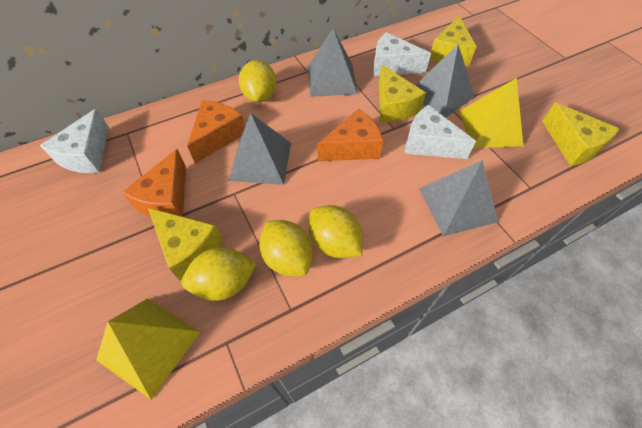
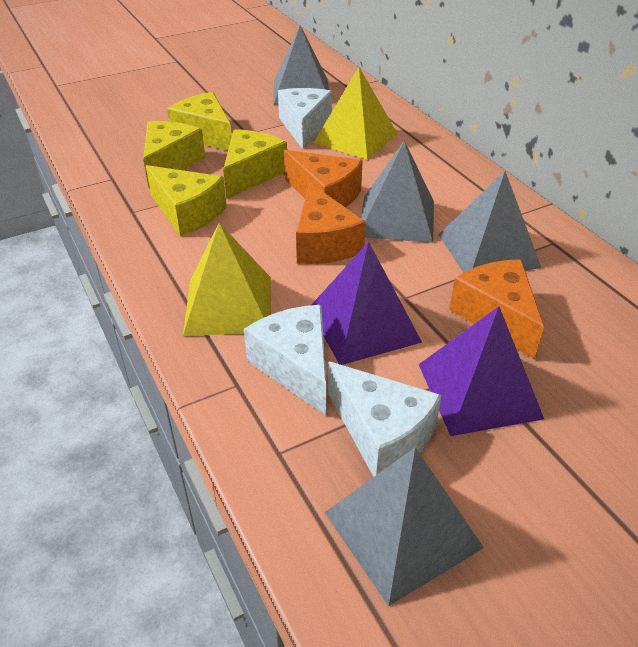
purple pyramid: none = 0 -> [312,241,422,365] [418,306,544,436] = 2
yellow lemon: [181,247,257,301] [239,60,276,102] [259,220,313,276] [309,205,363,258] = 4 -> none = 0

